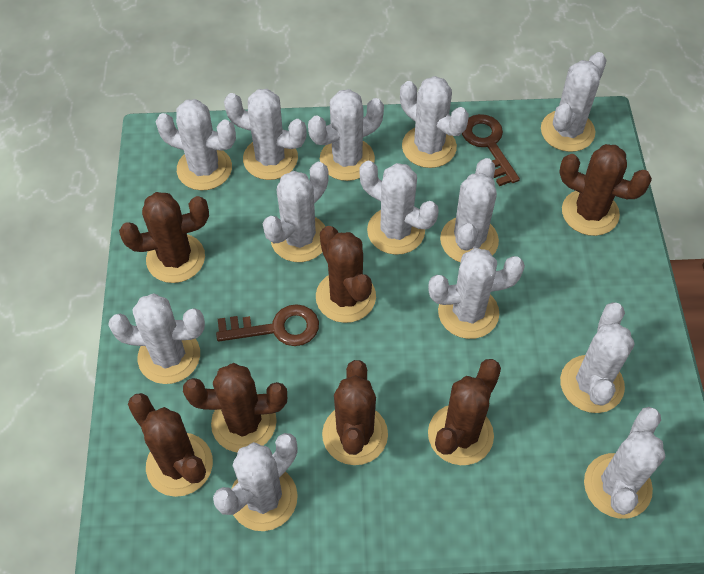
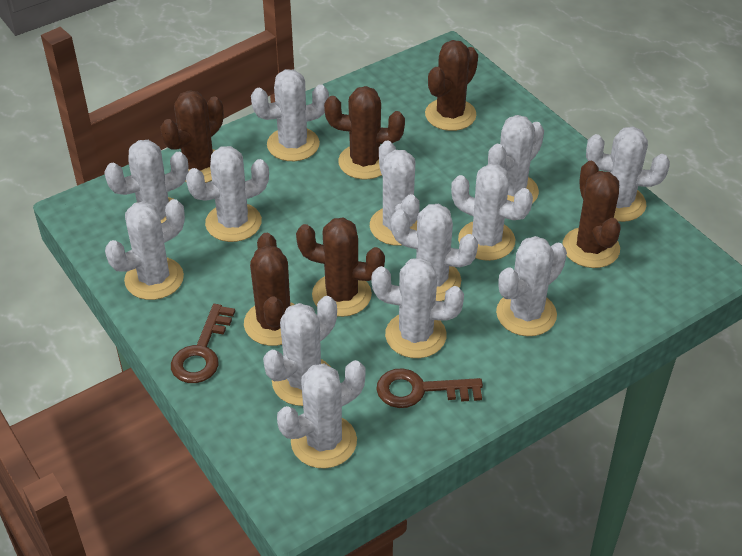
brown cactus: [119,192,209,283] [128,393,213,497] [183,363,287,452] [316,226,376,323] [322,360,388,465] [428,359,501,465] [559,144,652,236] = 7 -> [160,90,224,183] [244,233,295,346] [296,217,385,317] [324,86,405,179] [425,40,478,131] [562,161,621,268] = 6

